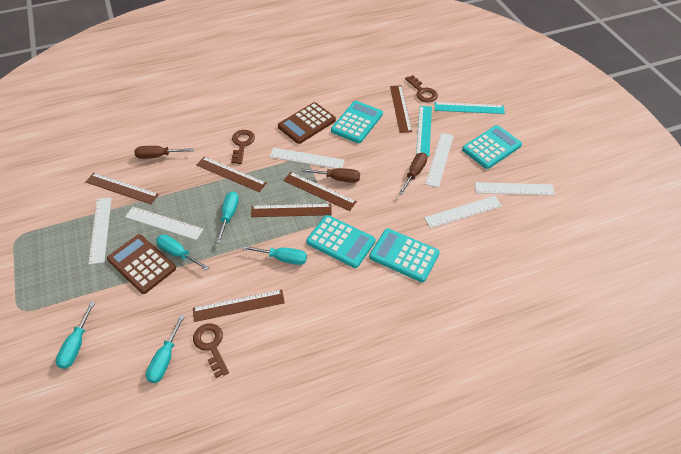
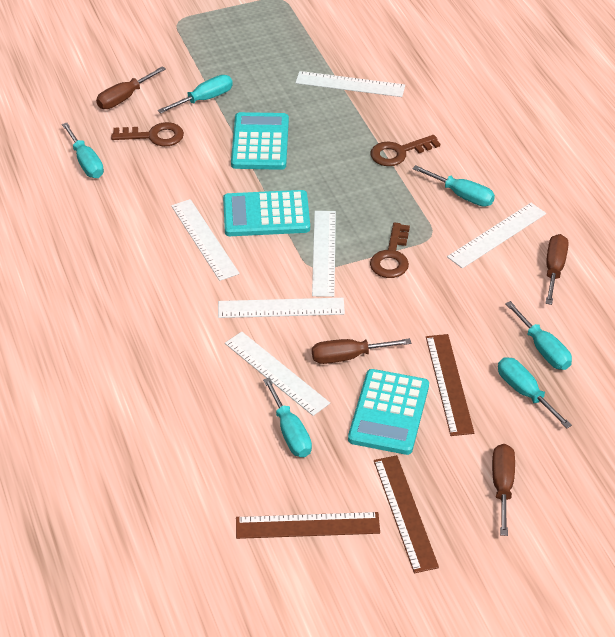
brown calculator: [107,234,176,294] [278,102,336,144] = 2 -> none = 0
brown ruler: [86,173,159,204] [193,289,285,322] [196,156,267,192] [251,204,332,217] [283,172,357,211] [390,85,412,133] = 6 -> [236,512,380,539] [374,455,439,573] [426,334,474,436] = 3
brown screwdriver: [135,146,194,159] [301,168,360,183] [398,153,427,195] = 3 -> [96,66,166,109] [312,338,411,364] [492,444,515,536] [545,234,569,305] = 4
turquoise calculator: [306,215,376,268] [331,101,383,143] [369,228,440,282] [462,125,522,169] = 4 -> [223,190,310,236] [231,112,289,170] [348,369,429,455] = 3
turquoise ruler: [416,106,432,157] [435,102,505,114] = 2 -> none = 0
turquoise screwdriver: [56,301,95,369] [146,315,185,383] [156,234,209,271] [216,191,239,243] [242,245,307,265] = 5 -> [62,123,104,178] [158,75,233,113] [263,378,312,457] [412,165,495,207] [498,357,572,429] [505,301,572,370] = 6

